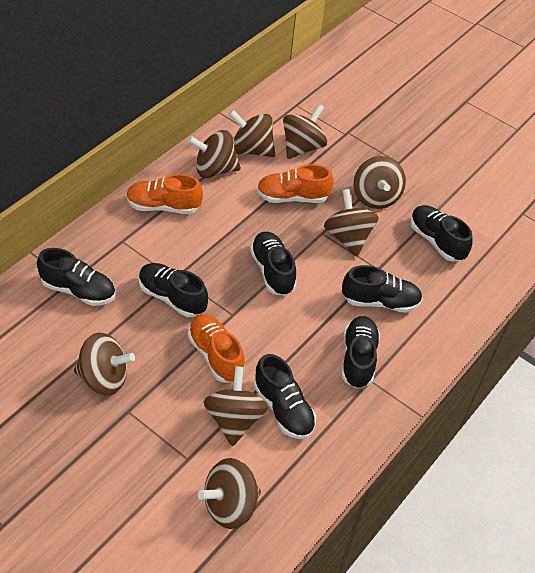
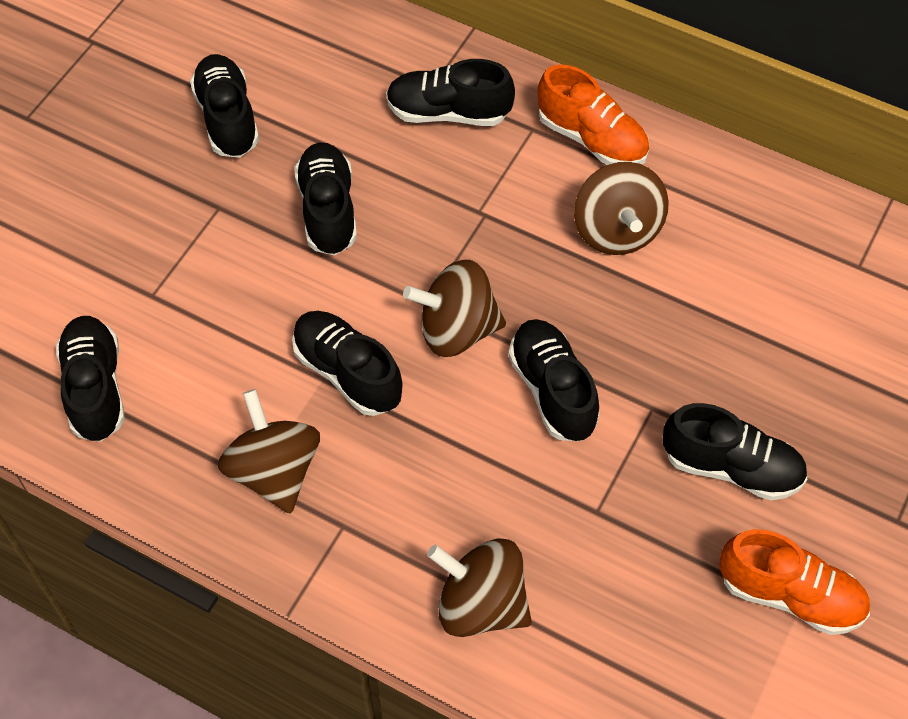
brown spinning top: [74,333,135,395] [188,130,241,178] [198,458,261,529] [204,366,268,446] [229,110,275,157] [283,104,327,159] [324,189,378,257] [354,156,406,209] = 8 -> [218,389,320,514] [403,260,506,357] [427,539,532,637] [574,162,669,255] = 4
orange shoe: [126,174,203,214] [188,314,245,383] [257,164,334,203] = 3 -> [538,64,649,165] [719,529,870,635] = 2

